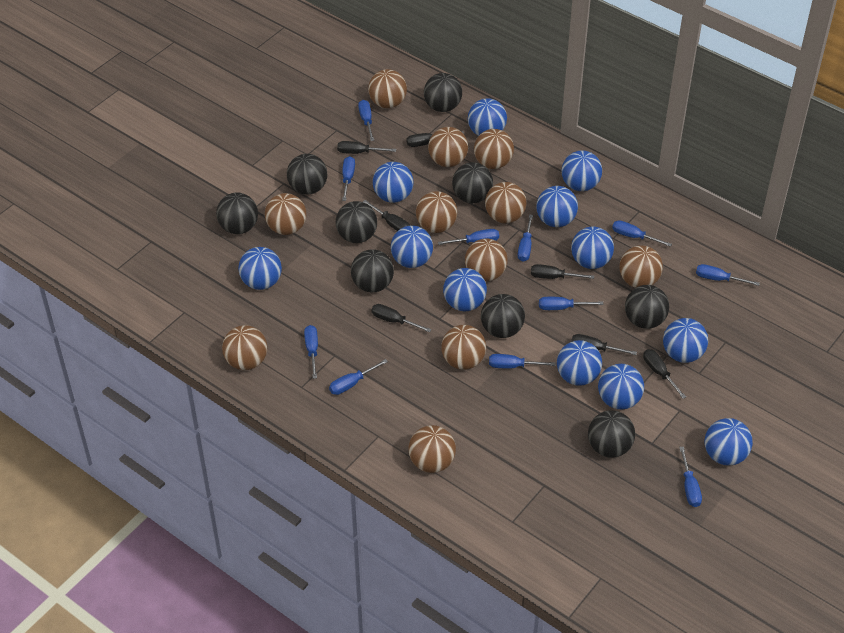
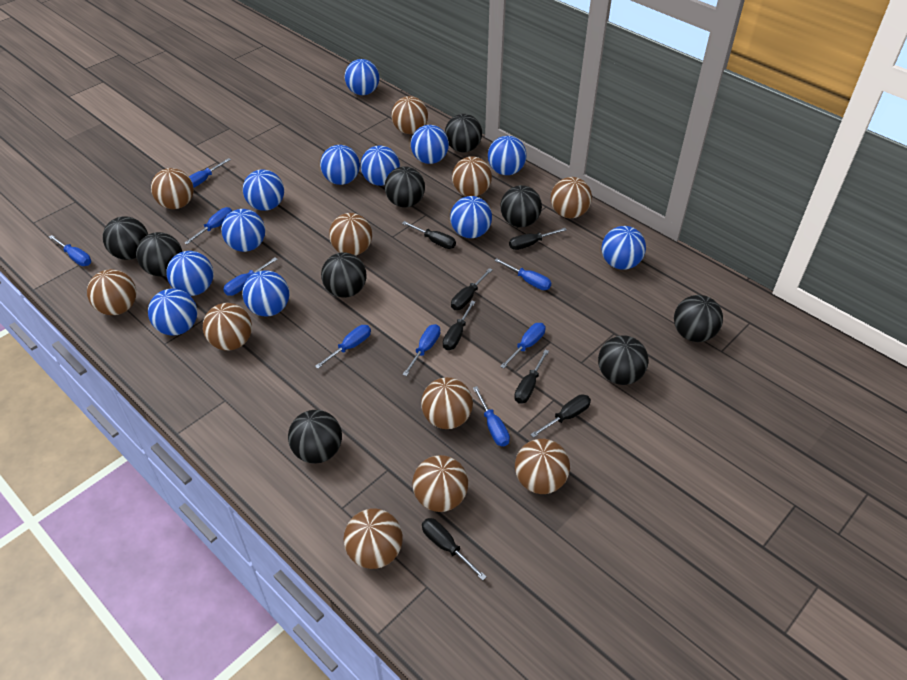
blue screwdriver: [304,325,318,379] [329,359,388,395] [342,156,355,201] [358,100,374,141] [438,229,499,245] [489,354,556,368] [518,214,533,262] [539,297,604,310] [612,220,672,247] [679,447,702,507] [696,264,760,286] = 11 -> [49,235,91,266] [185,207,232,244] [189,158,231,188] [223,257,278,296] [315,325,371,369] [402,324,440,376] [473,386,510,446] [494,258,551,290] [500,323,545,369] = 9

